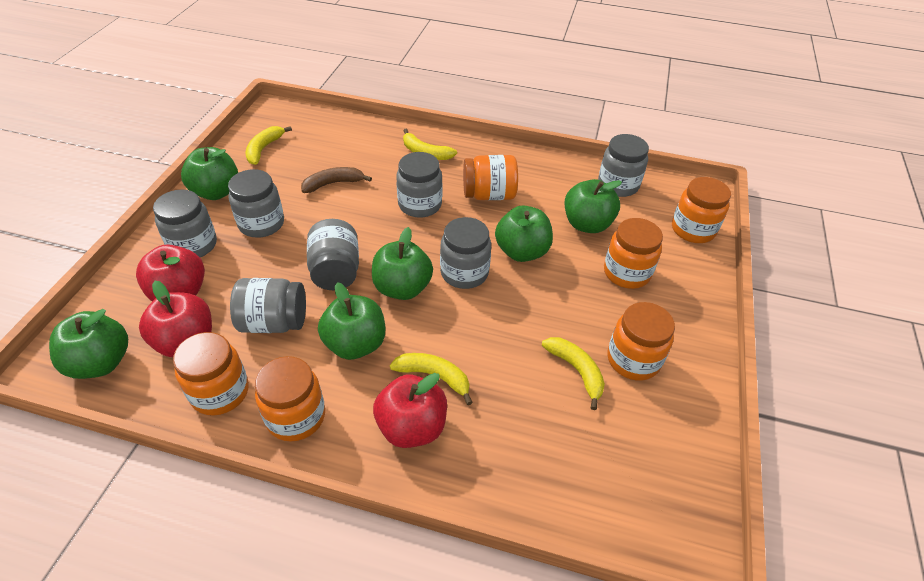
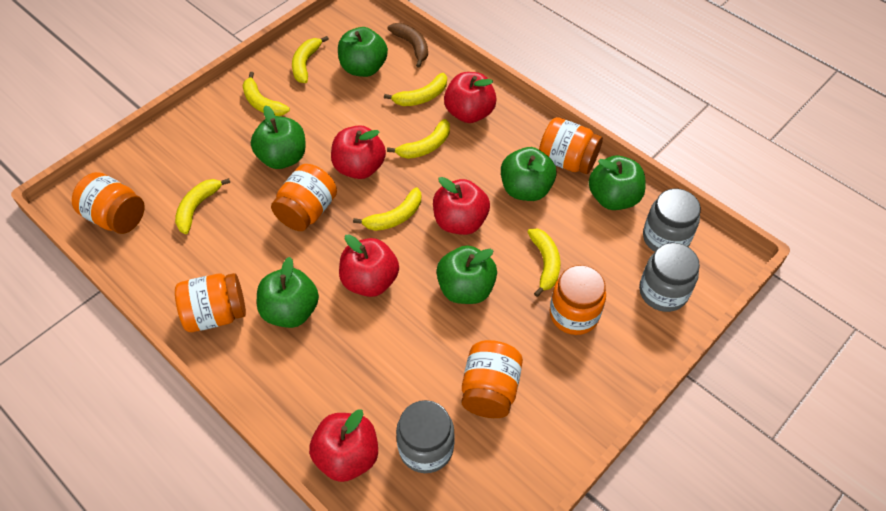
grey jar: [153,190,217,258] [228,169,284,238] [230,278,306,333] [307,219,359,290] [396,152,443,218] [440,217,491,289] [598,134,649,197] = 7 -> [396,400,455,473] [639,243,700,312] [643,189,701,252] = 3
red apple: [136,244,205,301] [139,281,212,357] [373,373,447,448] = 3 -> [309,410,378,482] [331,125,386,179] [339,234,399,297] [433,177,490,235] [444,72,497,123] = 5
yellow banana: [246,126,292,165] [390,353,473,405] [403,129,457,160] [542,337,605,410] = 4 -> [175,178,230,234] [242,72,290,116] [292,36,329,83] [353,187,421,231] [384,73,447,106] [387,119,450,159] [528,229,560,297] = 7

